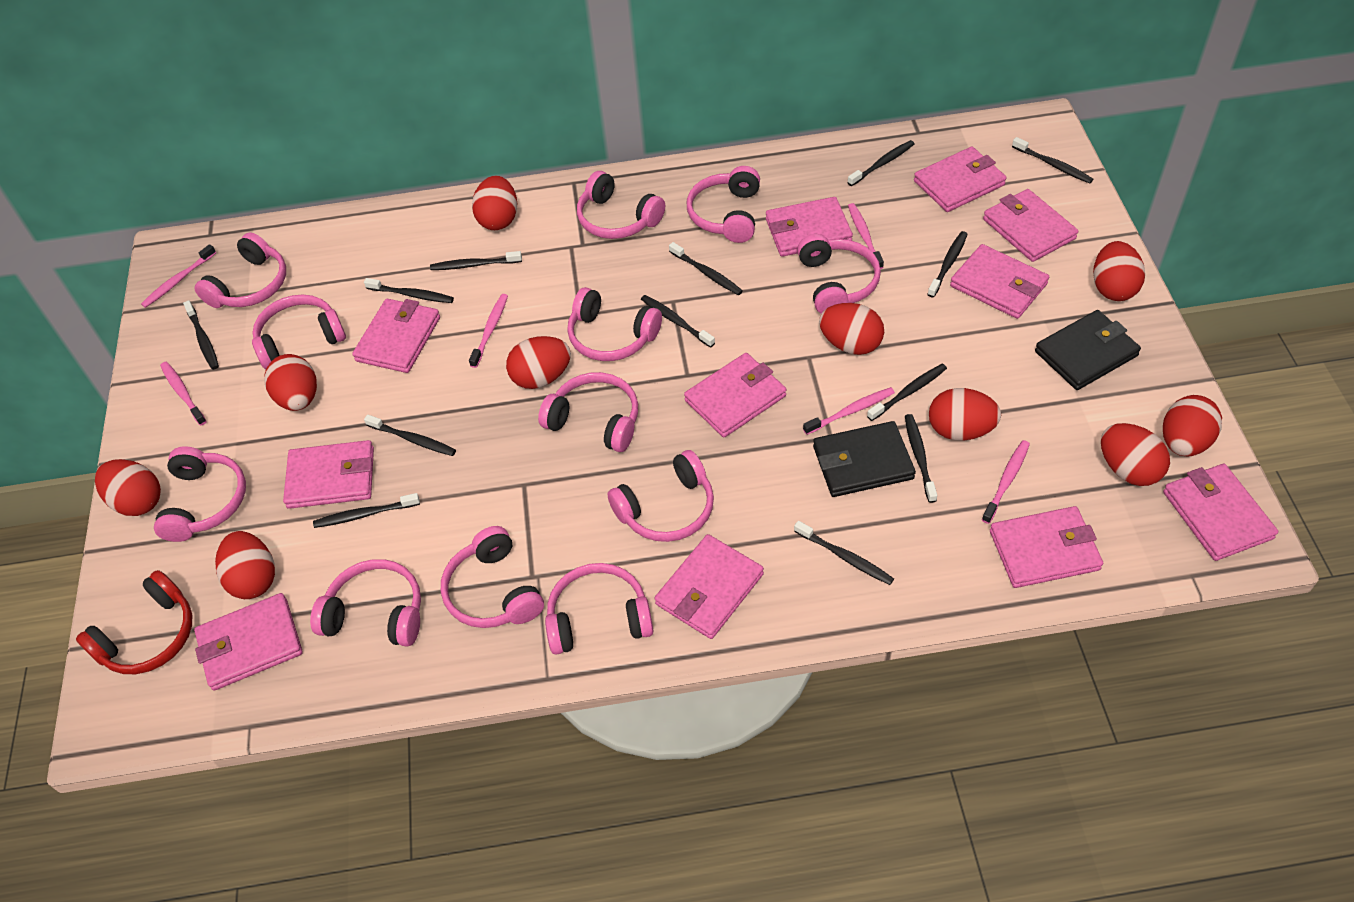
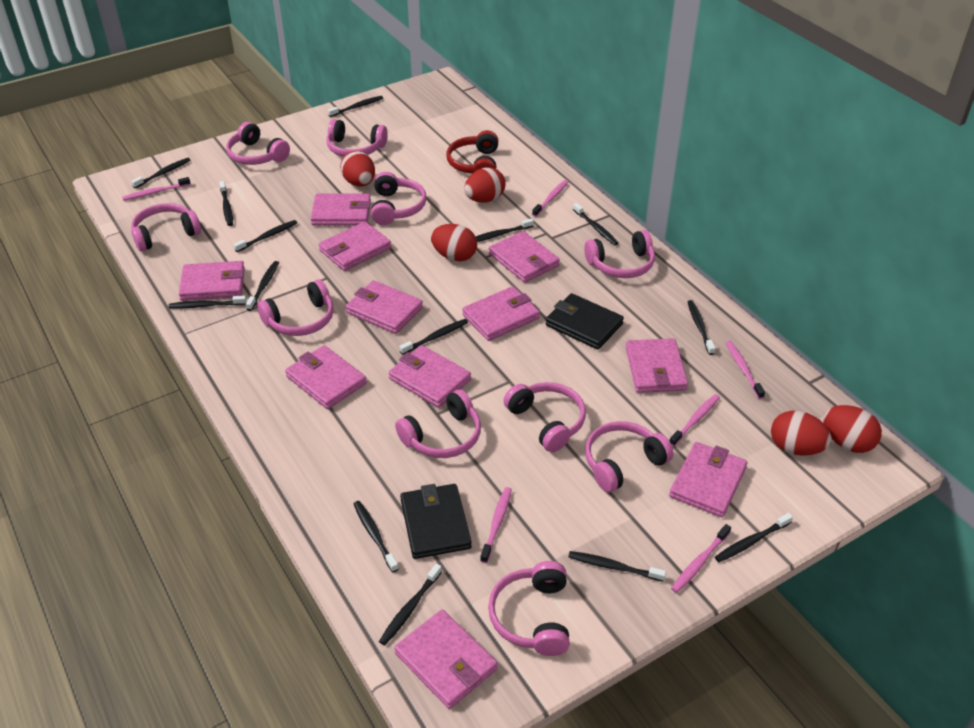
black toothbrush: [183,300,219,370] [313,493,420,528] [364,278,454,303] [364,415,456,456] [430,251,522,270] [641,295,715,348] [669,242,743,295] [794,521,894,585] [847,140,914,186] [867,364,947,421] [905,414,937,503] [927,231,968,297] [1012,137,1093,184] = 13 -> [131,158,190,188] [169,295,246,308] [219,181,233,226] [233,220,297,252] [246,261,279,311] [328,96,383,117] [353,501,399,572] [379,564,442,645] [399,319,468,355] [475,218,534,242] [568,551,666,582] [573,203,618,245] [688,300,715,355] [715,513,793,562] = 14
pink headphones: [154,447,246,542] [194,232,286,308] [252,294,346,369] [310,559,421,647] [441,526,544,628] [538,372,638,452] [545,563,654,655] [567,287,662,361] [577,171,665,239] [607,450,714,542] [687,166,760,243] [797,234,881,314] = 12 -> [131,203,201,251] [226,122,290,165] [257,279,334,336] [326,119,388,157] [371,172,427,225] [395,389,481,458] [488,561,570,656] [504,382,586,452] [584,230,655,278] [585,421,674,492] = 10
red egg: [95,459,161,516] [215,531,275,599] [264,354,317,411] [472,176,517,230] [506,336,571,389] [819,303,884,355] [929,388,1001,441] [1093,241,1145,301] [1101,423,1170,486] [1163,395,1222,457] = 10 -> [340,151,375,187] [431,224,477,261] [464,167,506,203] [771,411,831,456] [823,405,882,453] = 5

